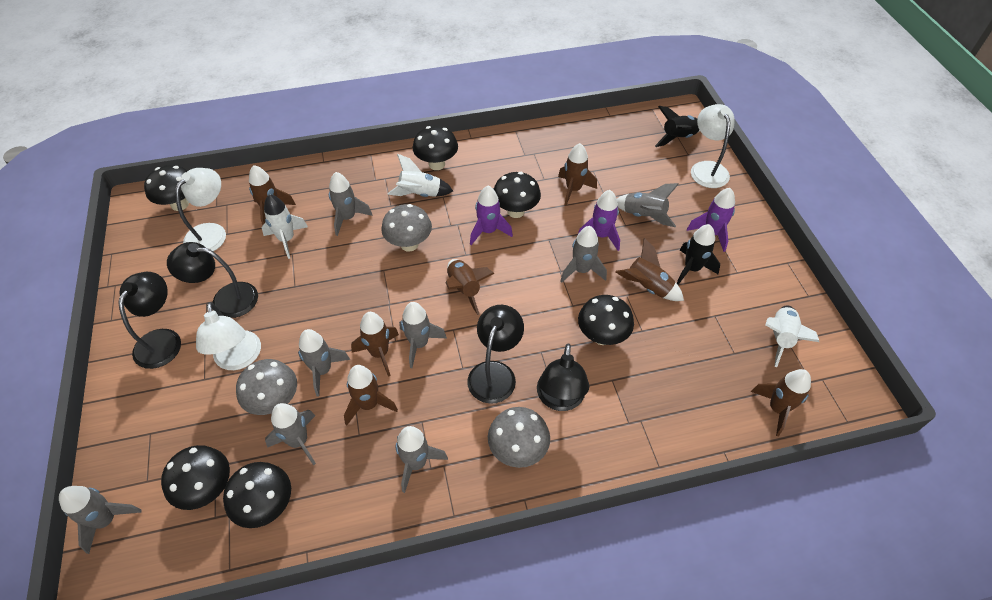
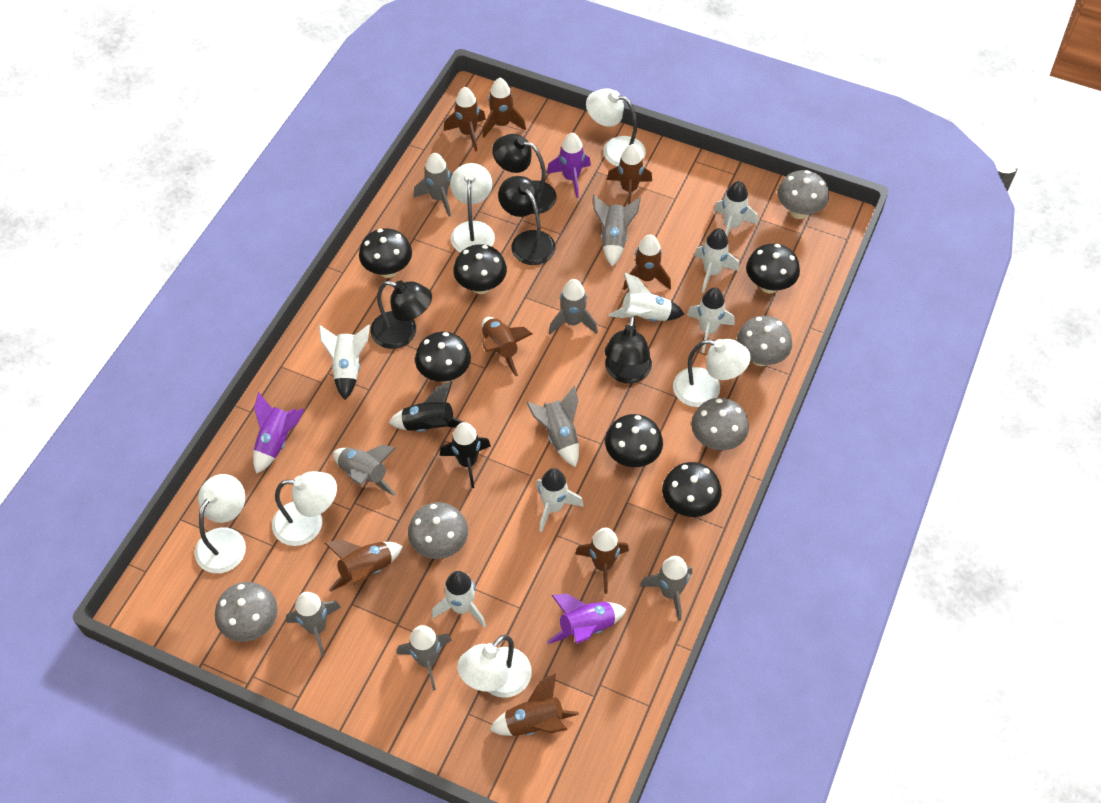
brown rocket: [249,165,296,225] [344,365,398,425] [351,312,399,377] [446,259,495,315] [558,143,597,206] [616,238,684,301] [751,369,811,436] = 7 -> [325,539,403,592] [444,87,486,152] [482,317,532,376] [483,78,526,137] [490,673,579,736] [575,528,629,594] [607,144,652,205] [623,234,671,290] = 8
grey mushroom: [236,359,297,415] [381,204,432,252] [488,407,550,468] = 3 -> [215,582,278,642] [408,502,468,559] [691,398,749,450] [737,316,792,366] [777,170,829,219] = 5
white lamp: [175,168,226,251] [196,302,261,370] [691,104,735,188] = 3 -> [195,474,246,573] [272,471,337,546] [450,163,495,252] [457,635,532,698] [586,88,646,166] [673,339,751,407] = 6
white rocket: [261,194,308,259] [388,154,453,197] [765,305,819,367] = 3 -> [319,325,370,400] [432,571,486,628] [536,468,584,532] [608,272,684,322] [686,287,735,353] [694,228,739,293] [713,181,758,237] = 7

